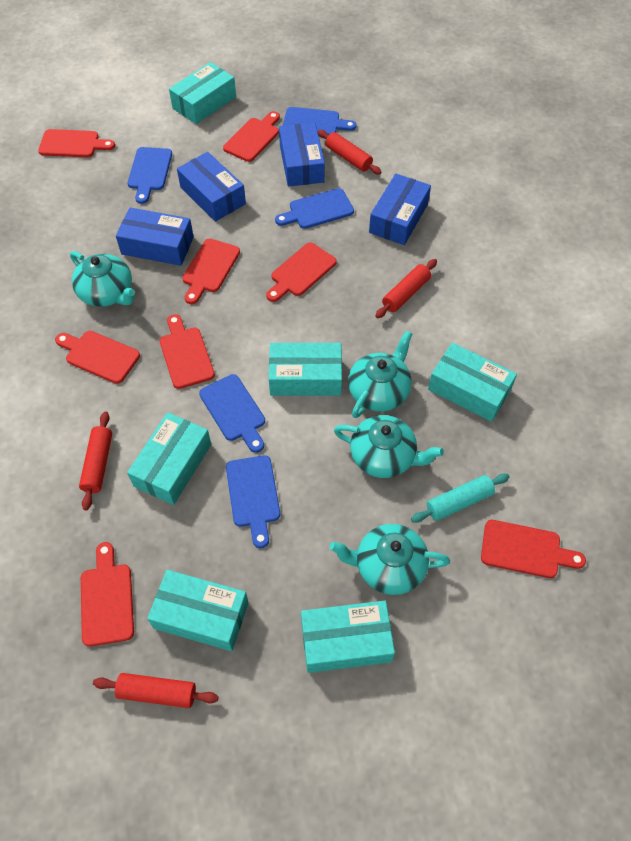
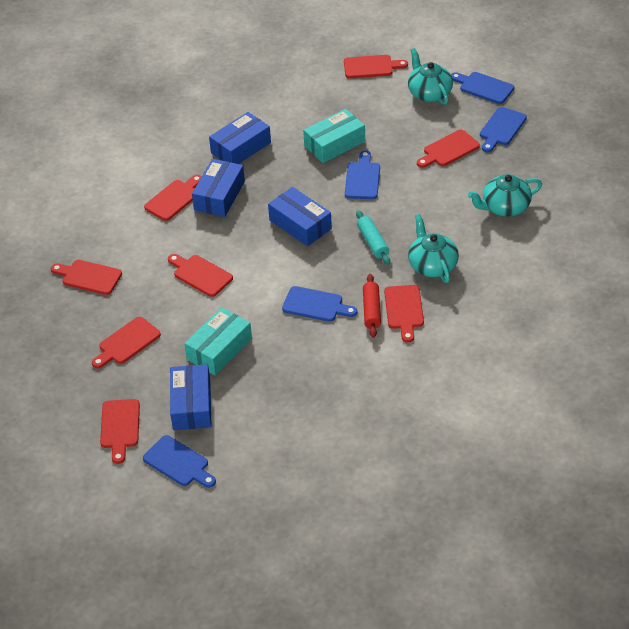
red rolling pin: [79,411,112,510] [93,673,219,708] [318,130,382,175] [375,259,437,318] = 4 -> [363,274,381,338] = 1
turquoise box: [127,412,211,505] [147,570,249,651] [169,62,236,124] [269,343,342,396] [301,601,395,673] [428,343,517,422] = 6 -> [184,307,252,375] [303,109,365,163] = 2
turquoise teapot: [70,251,135,307] [330,524,450,595] [334,415,444,478] [348,331,412,418] = 4 -> [408,48,453,105] [408,214,459,283] [468,174,542,217] = 3

